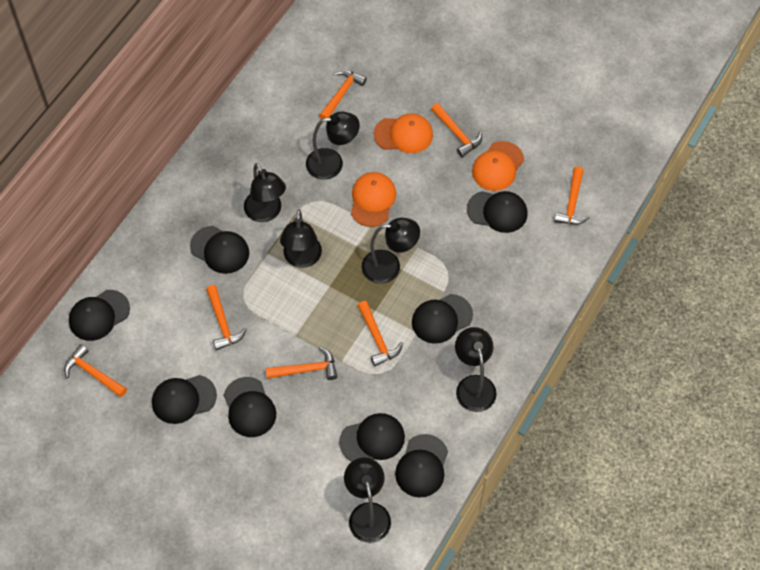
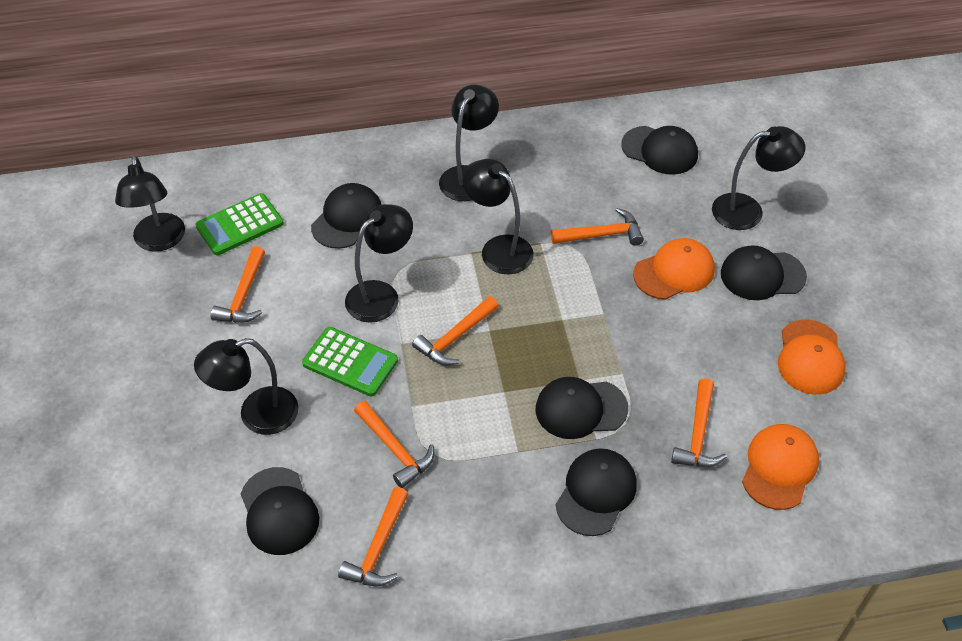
black cap: [69,290,130,341] [152,375,217,424] [190,226,249,274] [224,377,276,437] [339,413,405,462] [395,434,448,497] [412,294,473,344] [467,191,528,233] = 8 -> [241,467,319,555] [311,183,382,249] [536,377,628,439] [556,448,637,536] [621,126,698,175] [721,245,807,300] = 6
green calculator: none = 0 -> [195,193,284,255] [302,327,398,397] = 2
orange hammer: [64,344,127,397] [206,285,247,350] [266,347,337,380] [319,70,367,119] [357,301,403,366] [431,103,482,157] [554,167,590,224] = 7 -> [211,246,265,323] [338,487,409,587] [354,401,434,488] [412,296,498,365] [551,208,644,246] [671,378,727,467] = 6

